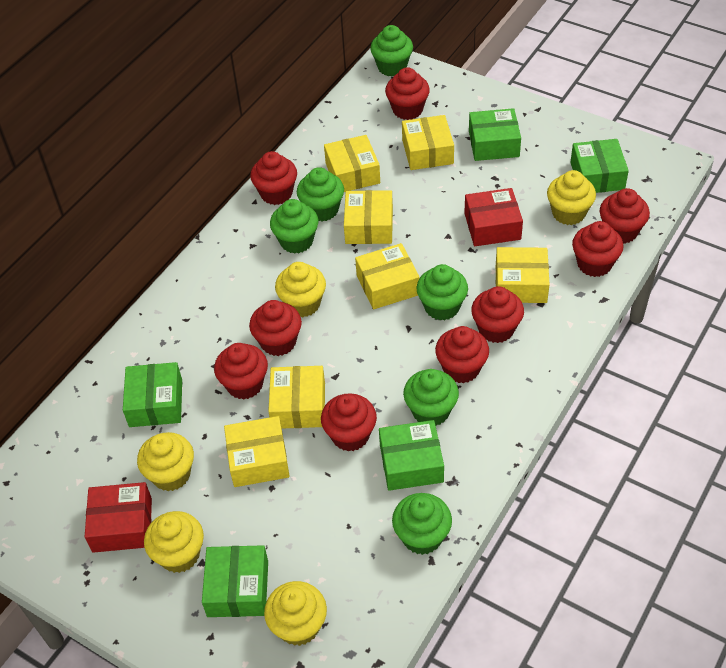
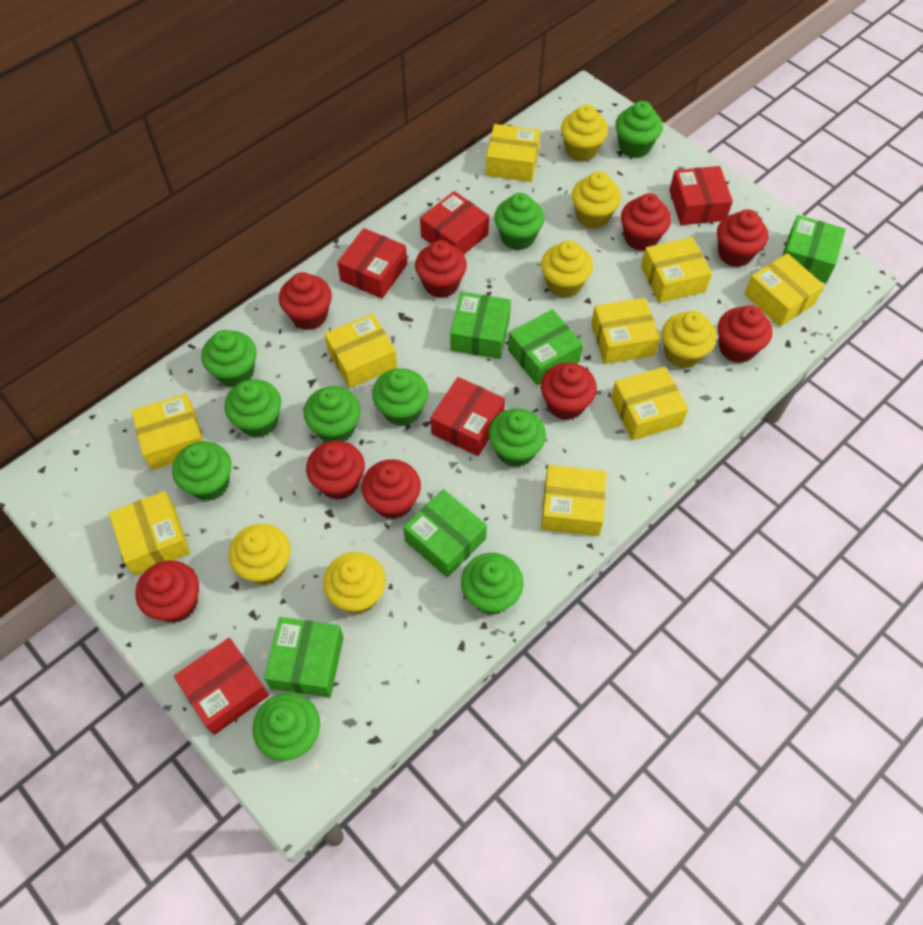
green cupcake: [270,199,318,254] [297,167,344,222] [370,25,413,77] [392,493,452,555] [403,369,459,426] [416,264,468,320] = 6 -> [172,441,231,501] [201,330,257,387] [224,379,281,438] [252,693,320,761] [304,386,361,442] [372,368,428,426] [461,553,523,615] [488,408,546,467] [494,193,544,250] [615,101,663,158] = 10
red box: [85,482,152,553] [464,188,523,246] = 2 -> [174,638,269,735] [337,228,407,299] [420,191,489,255] [431,377,505,456] [669,166,733,225] = 5
yellow box: [224,416,290,487] [268,366,325,429] [324,135,380,192] [344,190,393,244] [355,243,420,309] [402,115,454,170] [496,247,550,303] = 7 -> [109,491,190,575] [131,394,203,470] [325,313,397,388] [486,124,540,182] [541,465,606,536] [591,298,660,364] [611,367,688,441] [641,237,712,303] [744,253,825,327] = 9
yellow cupcake: [137,432,194,491] [144,511,204,573] [264,581,327,646] [275,262,326,317] [547,170,596,225] = 5 -> [229,524,291,585] [323,552,386,614] [541,240,593,298] [561,104,608,162] [572,171,621,229] [662,311,716,369] = 6

